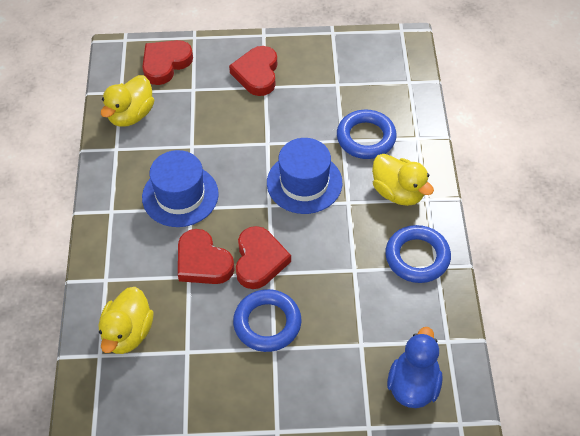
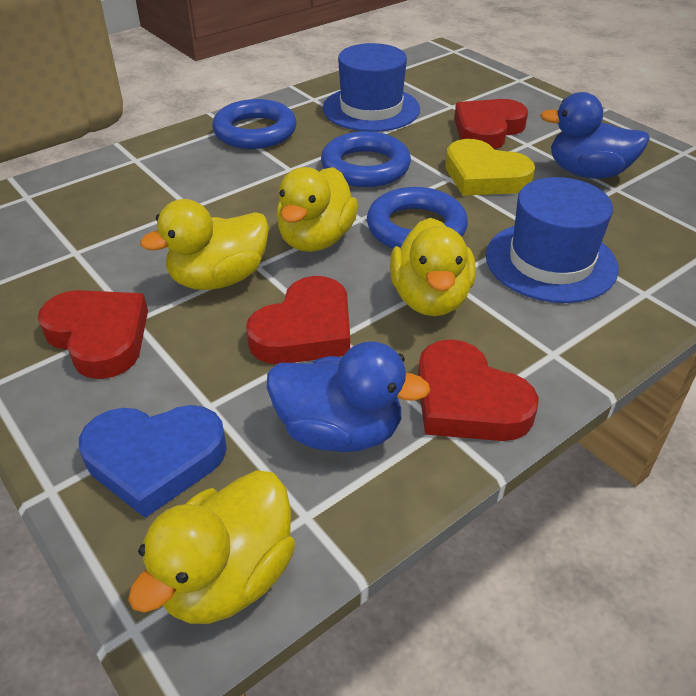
blue duck: [387,327,443,408] = 1 -> [267,341,430,452] [540,92,650,179] = 2
blue heart: none = 0 -> [79,405,227,518] = 1
yellow duck: [98,287,154,354] [101,75,154,127] [372,154,434,206] = 3 -> [128,470,295,624] [140,199,269,290] [276,167,358,252] [390,218,476,316] = 4
yellow heart: none = 0 -> [445,139,535,196] = 1

